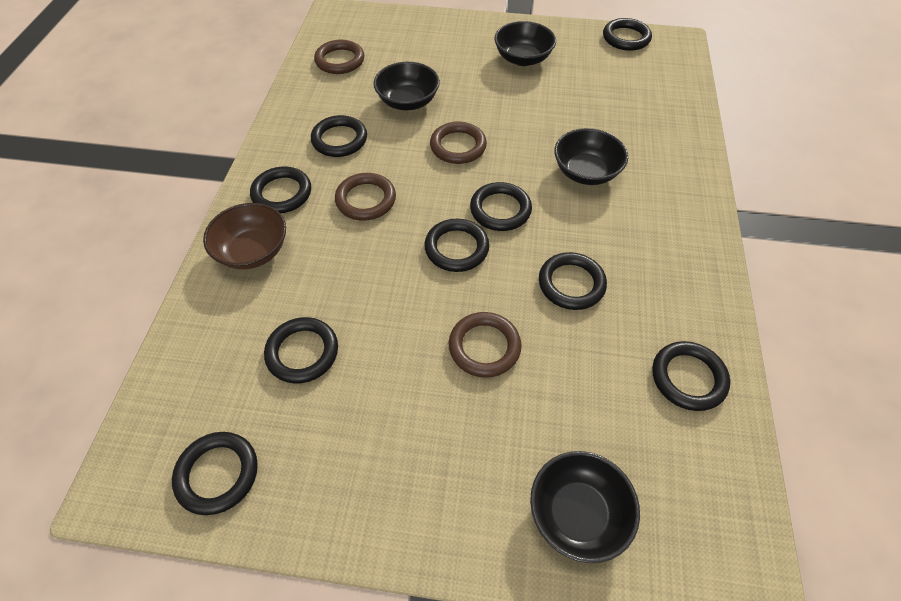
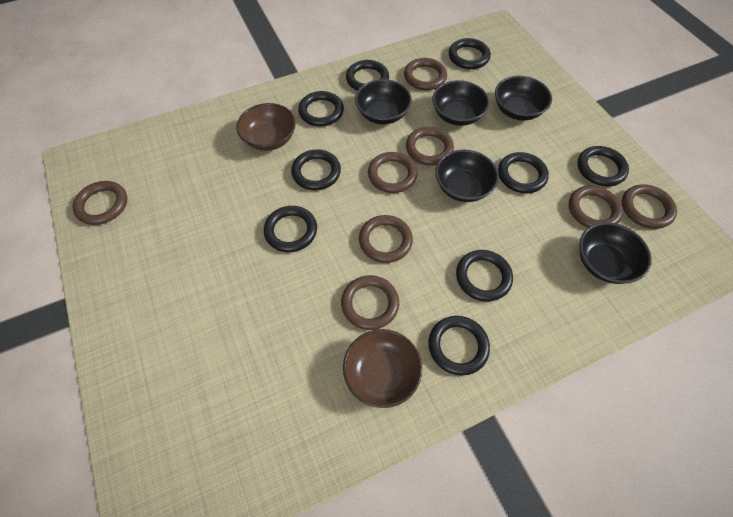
black bowl: [373,62,440,110] [494,21,556,66] [530,451,640,563] [554,128,628,185] = 4 -> [355,79,412,124] [432,80,489,126] [435,150,499,202] [495,76,552,121] [579,222,652,284] = 5
brown bowl: [203,203,286,269] = 1 -> [237,103,296,151] [343,329,422,408] = 2
brown ring: [314,40,364,74] [335,173,396,221] [430,122,487,164] [449,312,522,378] = 4 -> [73,181,127,225] [341,275,399,330] [359,215,413,263] [368,152,417,193] [404,58,447,90] [406,127,454,165] [569,186,623,228] [622,184,677,229] = 8

